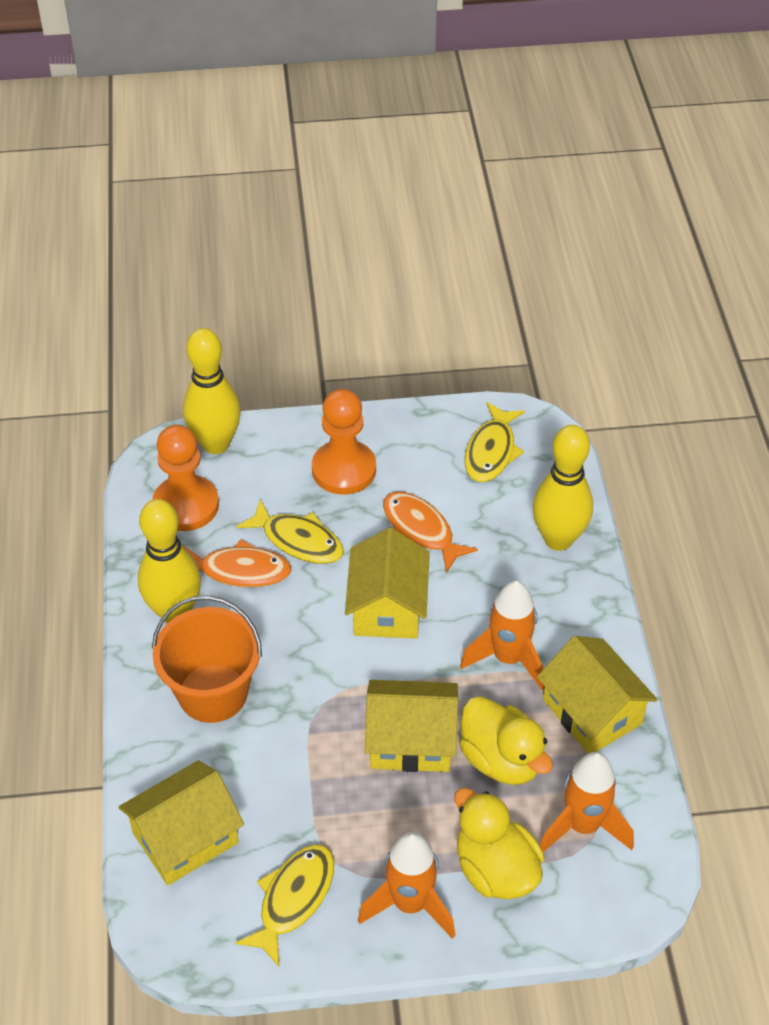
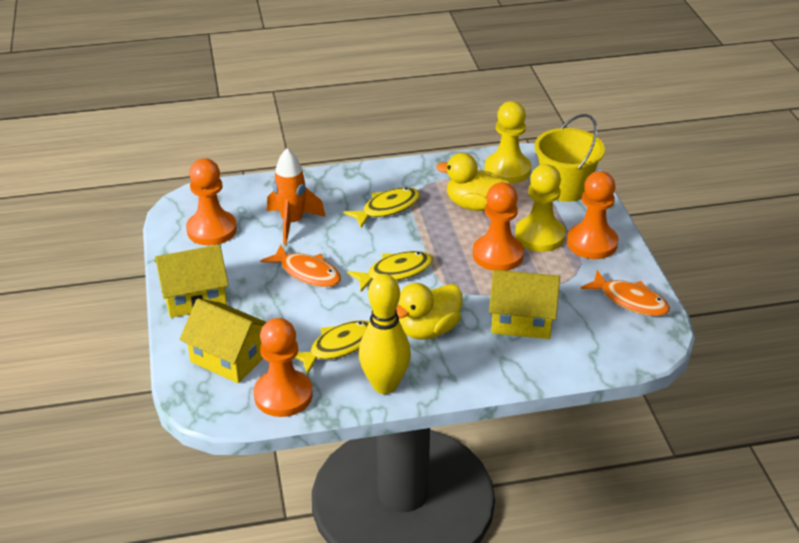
orange bucket: [152,595,262,723] = 1 -> none = 0
orange pawn: [152,425,219,531] [312,389,376,495] = 2 -> [186,158,237,246] [254,318,313,417] [473,182,524,271] [567,171,619,259] = 4
orange rocket: [358,832,455,939] [460,581,545,691] [540,752,634,852] = 3 -> [267,148,326,244] = 1
yellow bowling pin: [138,499,201,623] [183,328,241,454] [533,425,593,551] = 3 -> [359,274,411,394] = 1
yellow bucket: none = 0 -> [534,114,605,202] = 1
yellow house: [119,760,244,885] [345,528,430,639] [365,680,458,772] [537,636,658,753] = 4 -> [155,245,229,318] [179,298,266,384] [489,270,560,339] = 3
yellow pawn: none = 0 -> [484,101,531,184] [515,164,566,252] = 2

